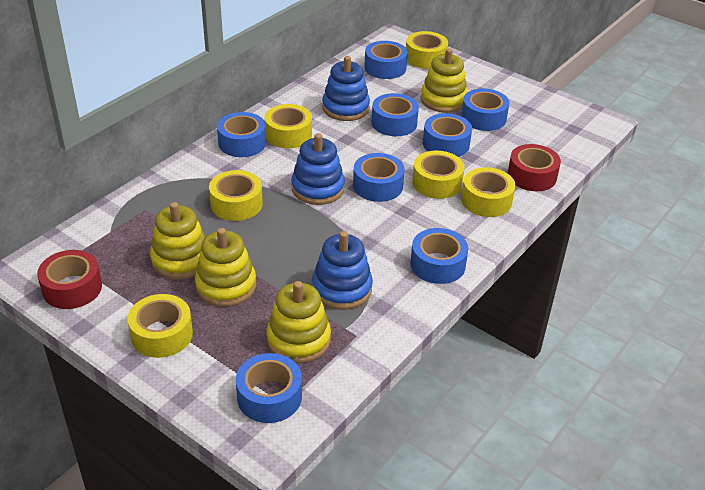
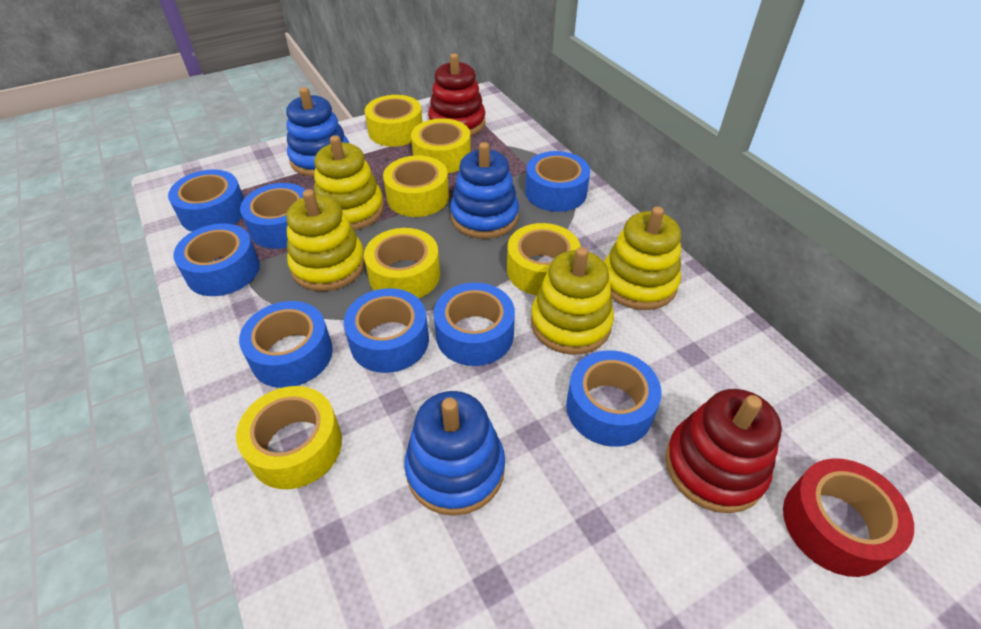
red stacking toy: none = 0 -> [428,53,485,136] [665,389,782,513] = 2
red tape: [37,250,102,309] [508,144,561,191] = 2 -> [783,458,914,577] = 1

